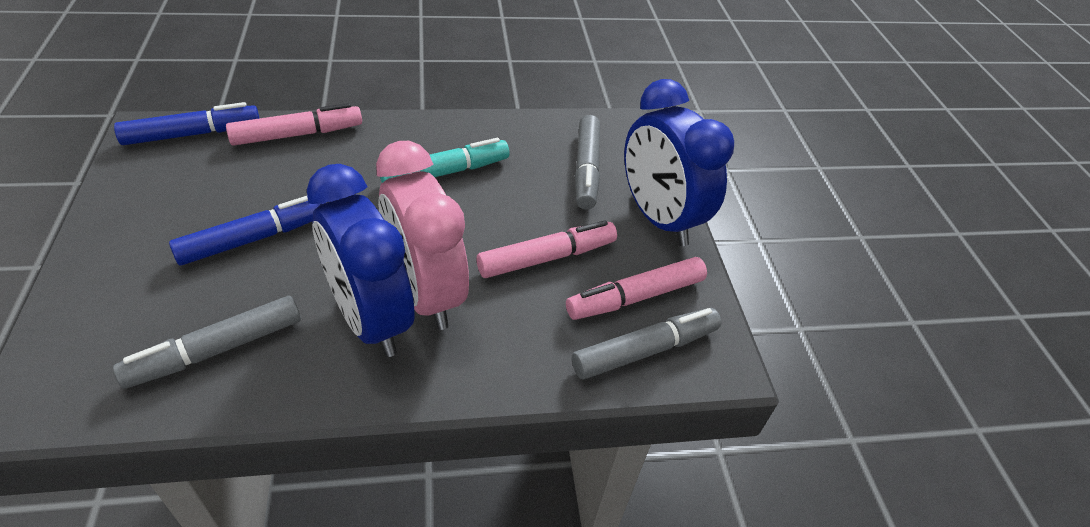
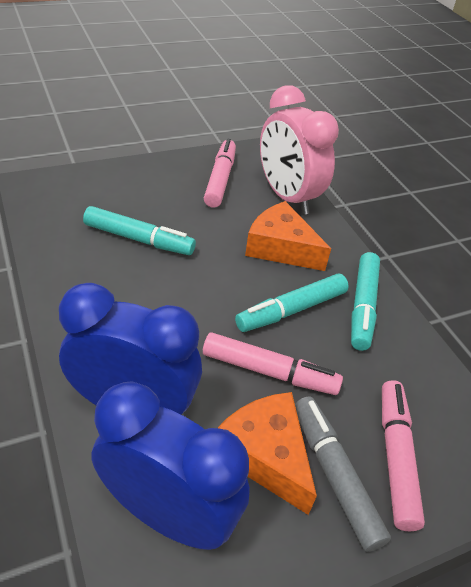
blue marker: [114,102,259,145] [169,196,326,266] = 2 -> none = 0
grey marker: [113,296,301,389] [572,308,721,379] [575,115,600,210] = 3 -> [295,396,391,552] = 1
orange cheese: none = 0 -> [218,392,317,515] [245,201,331,271] = 2
turquoise marker: [380,138,510,183] = 1 -> [83,206,196,255] [235,274,349,332] [351,252,380,351] = 3

